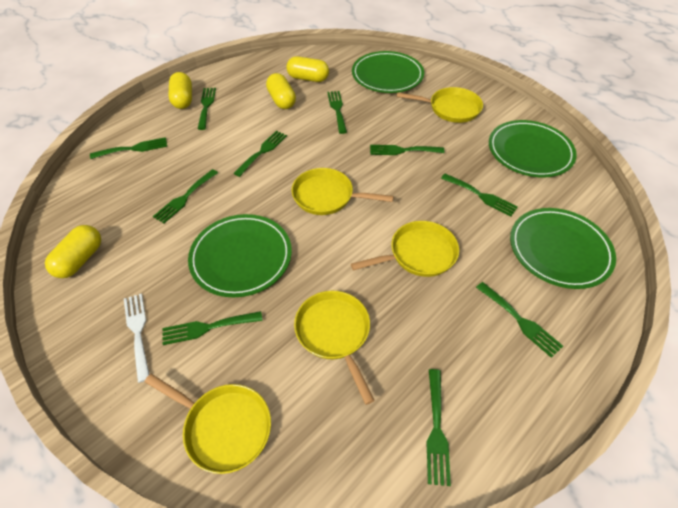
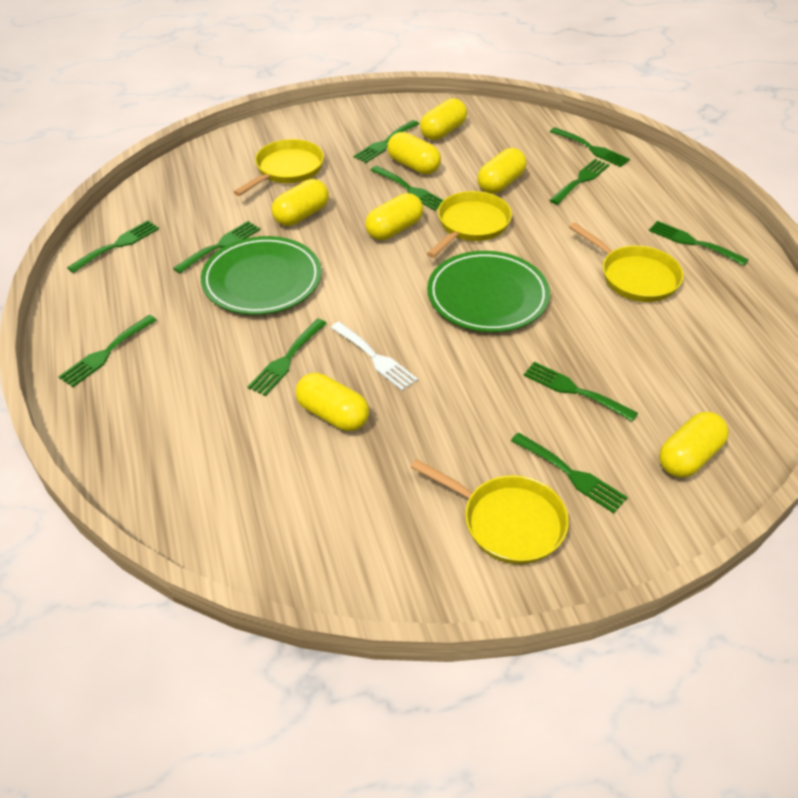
green fork: [90,137,167,159] [153,169,218,223] [162,311,262,345] [198,88,216,130] [233,131,287,177] [327,91,347,134] [370,145,444,155] [426,369,451,486] [441,174,518,216] [476,282,563,358] = 10 -> [58,315,157,387] [67,220,159,273] [173,221,260,273] [248,319,327,396] [353,120,419,163] [371,166,443,211] [511,432,628,513] [524,362,638,422] [549,159,610,205] [550,127,630,167] [649,221,749,266] = 11
green plate: [188,214,292,297] [352,51,424,93] [489,120,577,177] [510,208,616,289] = 4 -> [201,236,322,315] [427,251,550,332] = 2
yellow capsule: [45,225,101,278] [168,72,192,109] [266,73,296,109] [286,56,329,82] = 4 -> [272,179,329,226] [295,373,369,431] [365,193,423,240] [387,132,441,175] [420,98,467,140] [477,148,527,194] [659,412,729,478] = 7
yellow pan: [144,374,271,474] [292,168,394,215] [294,291,375,405] [351,221,459,277] [397,87,483,123] = 5 -> [234,139,324,196] [411,459,569,564] [427,191,512,258] [569,222,684,302] = 4

